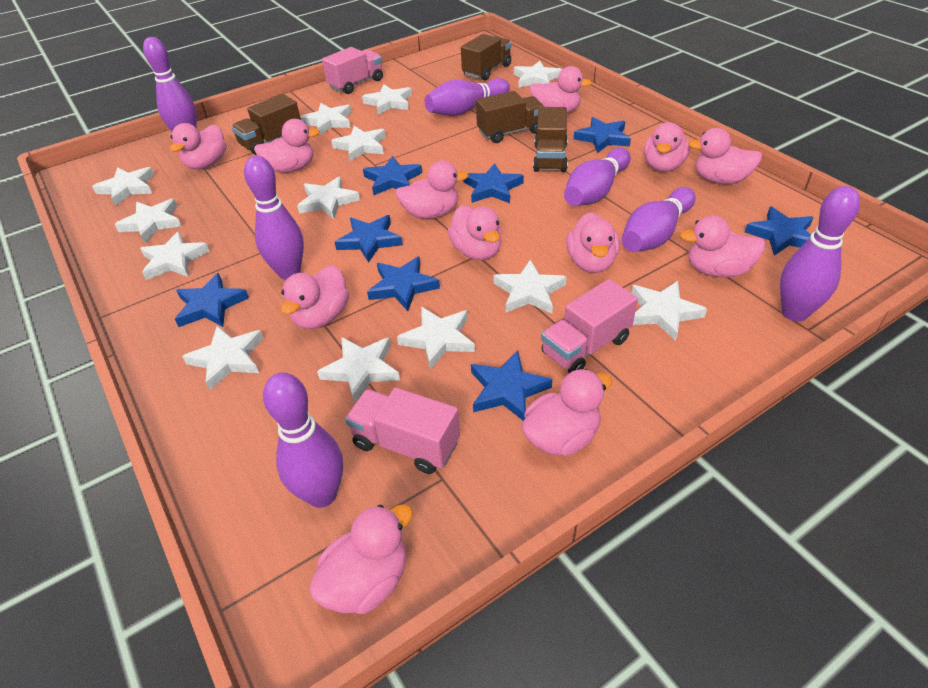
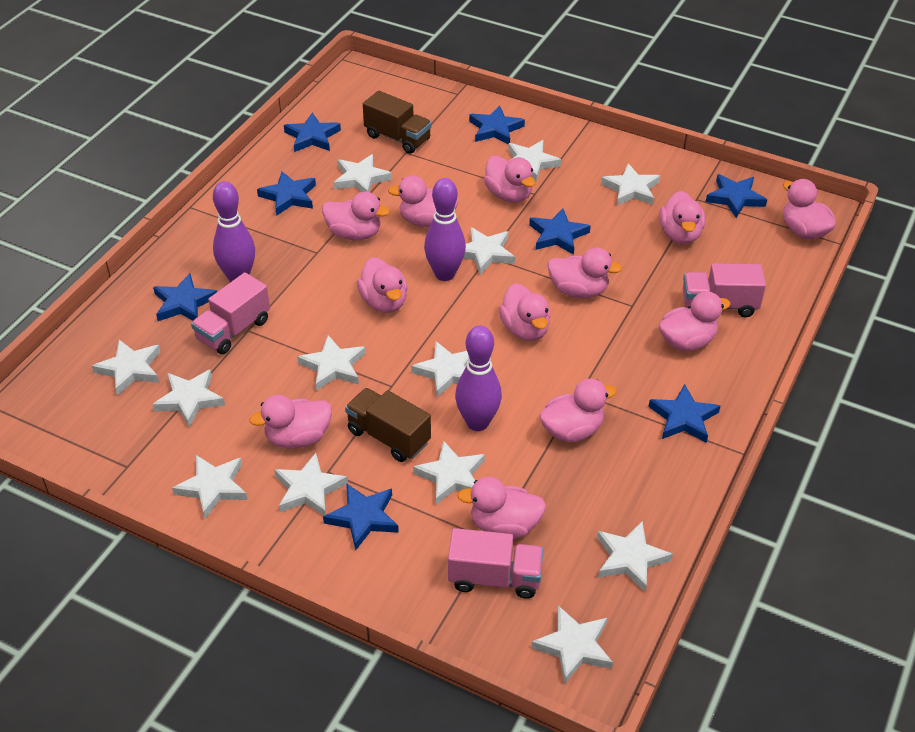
brown truck: [231,94,301,155] [461,34,511,80] [476,91,544,143] [533,107,568,172] = 4 -> [345,388,431,462] [363,91,432,154] = 2
purple bowling pin: [143,37,197,131] [244,156,304,280] [263,373,343,508] [424,78,510,116] [564,148,630,206] [622,187,696,252] [780,186,860,322] = 7 -> [213,181,255,282] [424,178,466,281] [455,325,502,431] = 3

